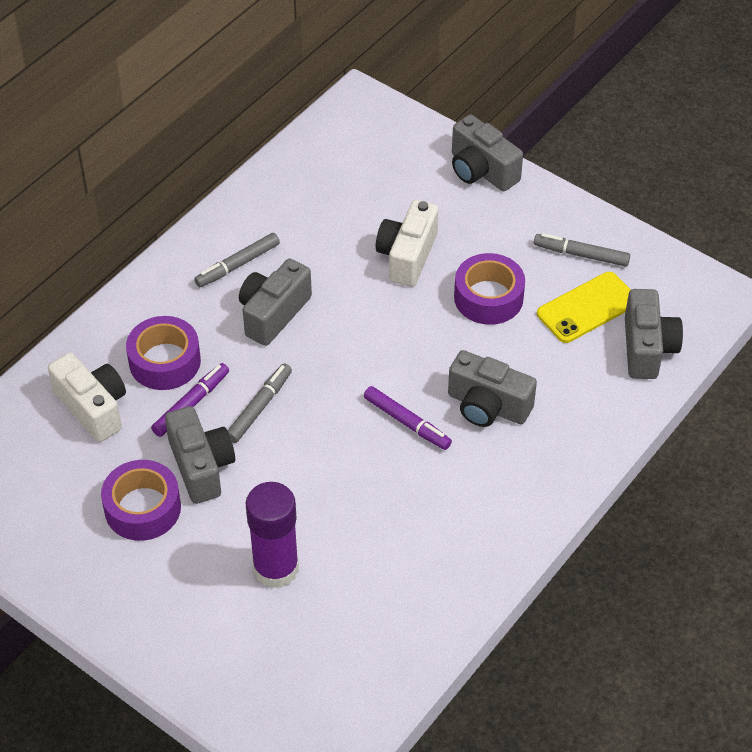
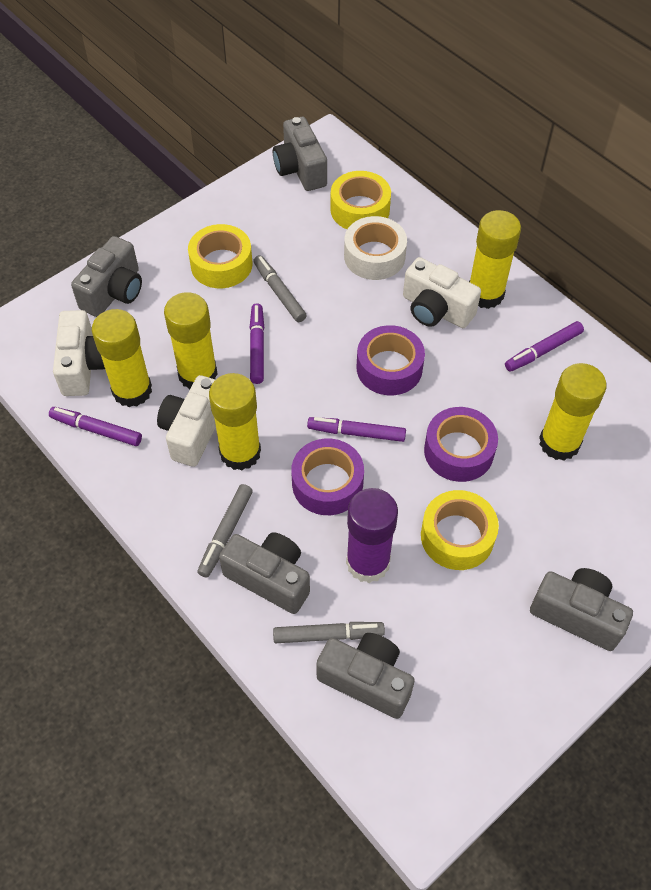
purple marker: [151,363,229,437] [364,386,452,450] = 2 -> [49,407,142,446] [250,303,264,384] [307,417,406,442] [505,321,584,372] = 4
white camera: [48,353,126,442] [376,200,439,287] = 2 -> [53,310,105,396] [157,375,216,467] [403,257,481,328] = 3
white tape: none = 0 -> [344,216,407,280] = 1
yellow glue stick: none = 0 -> [92,309,152,407] [164,292,218,390] [209,373,261,471] [469,210,521,309] [539,363,607,461] = 5
yellow phone: [537,272,631,343] = 1 -> none = 0
yellow tape: none = 0 -> [188,224,253,288] [330,171,391,229] [421,490,499,570] = 3

